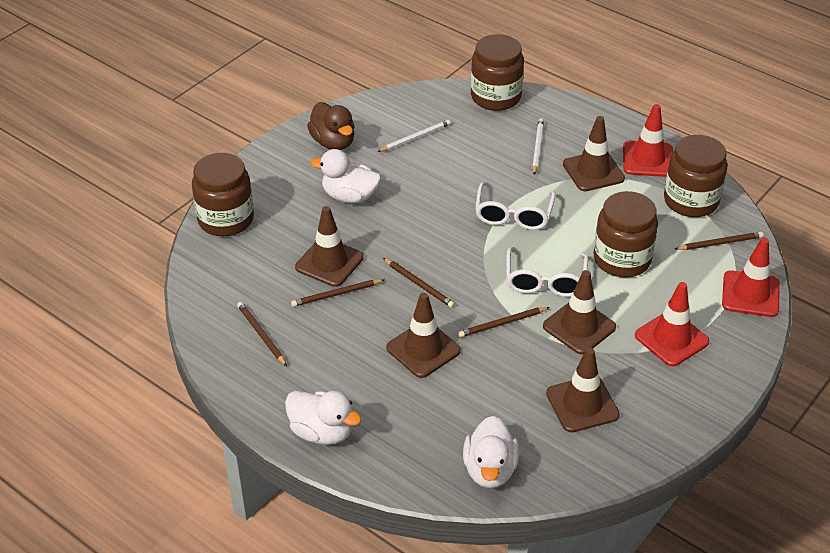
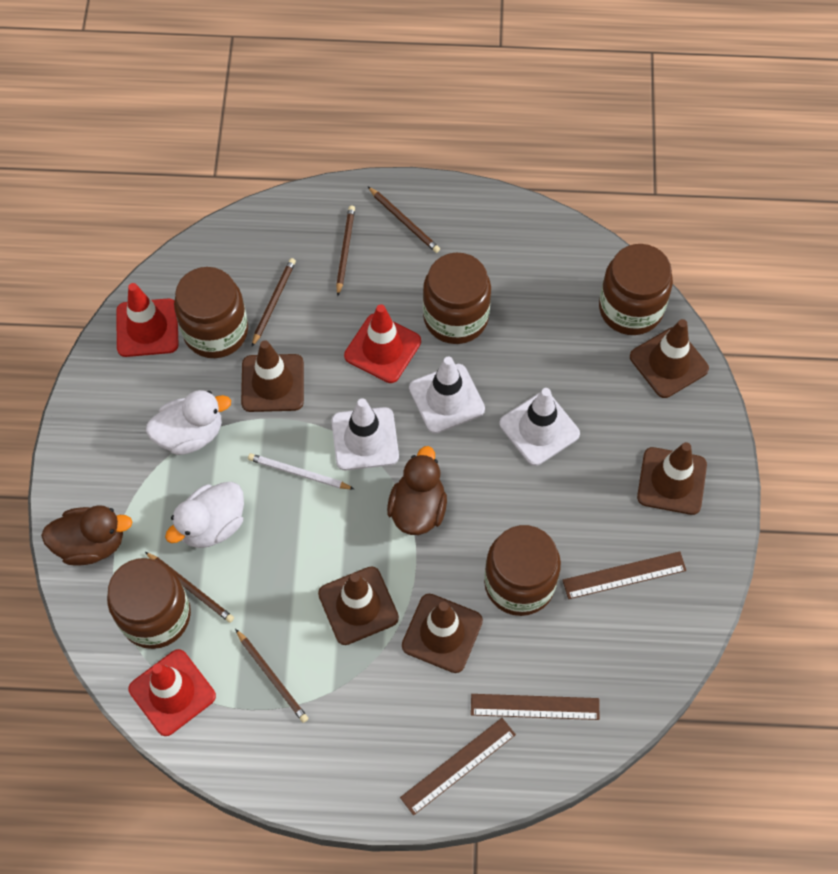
brown duck: [307,102,355,150] = 1 -> [41,505,132,566] [387,446,447,535] = 2
brown jar: [192,153,254,237] [471,34,524,111] [593,191,658,277] [664,135,727,217] = 4 -> [107,558,191,649] [174,267,248,358] [423,253,491,344] [484,525,561,616] [599,244,673,335] = 5
brown ruler: none = 0 -> [400,718,516,815] [471,694,600,720] [562,551,687,599] = 3
white duck: [285,391,361,445] [311,149,381,203] [463,416,519,488] = 3 -> [146,390,231,455] [165,482,244,548] = 2
white glasses: [475,182,556,230] [506,247,588,297] = 2 -> none = 0
white pencil: [377,120,451,152] [532,118,544,175] = 2 -> [248,453,354,489] = 1
white traffic cone: none = 0 -> [332,398,399,470] [409,357,485,434] [499,388,580,466] = 3

